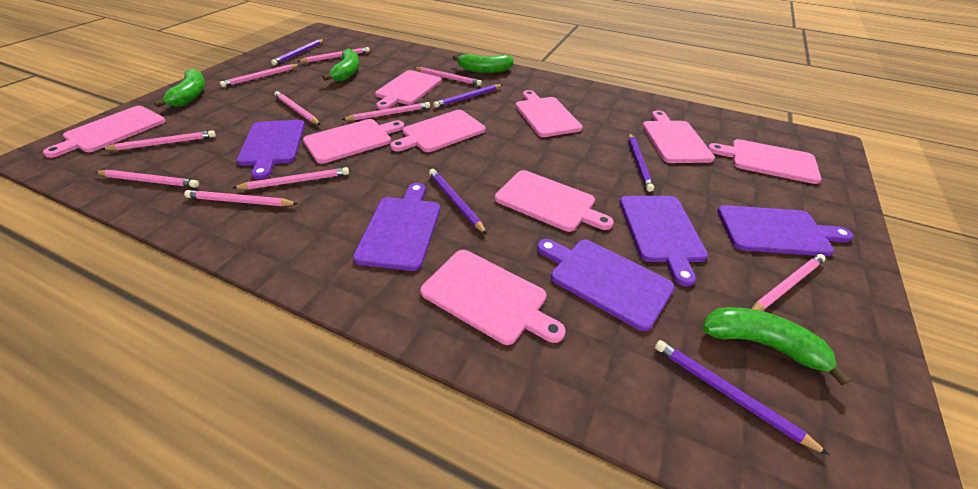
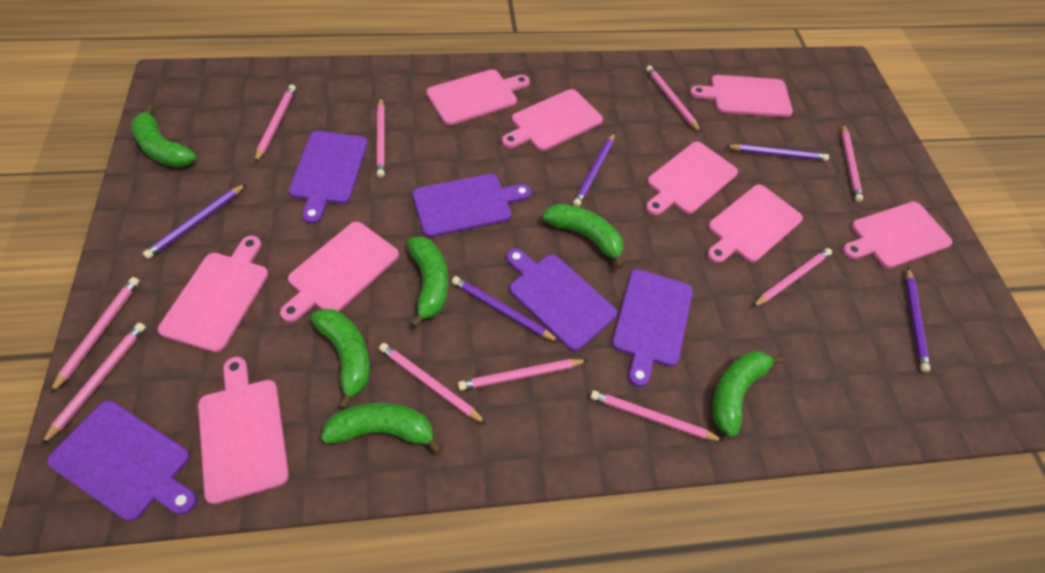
green banana: [153,69,206,107] [322,49,359,81] [453,54,514,73] [703,307,852,386] = 4 -> [131,105,197,167] [311,309,370,409] [321,403,443,454] [407,237,448,328] [542,204,624,269] [713,351,785,437] = 6

